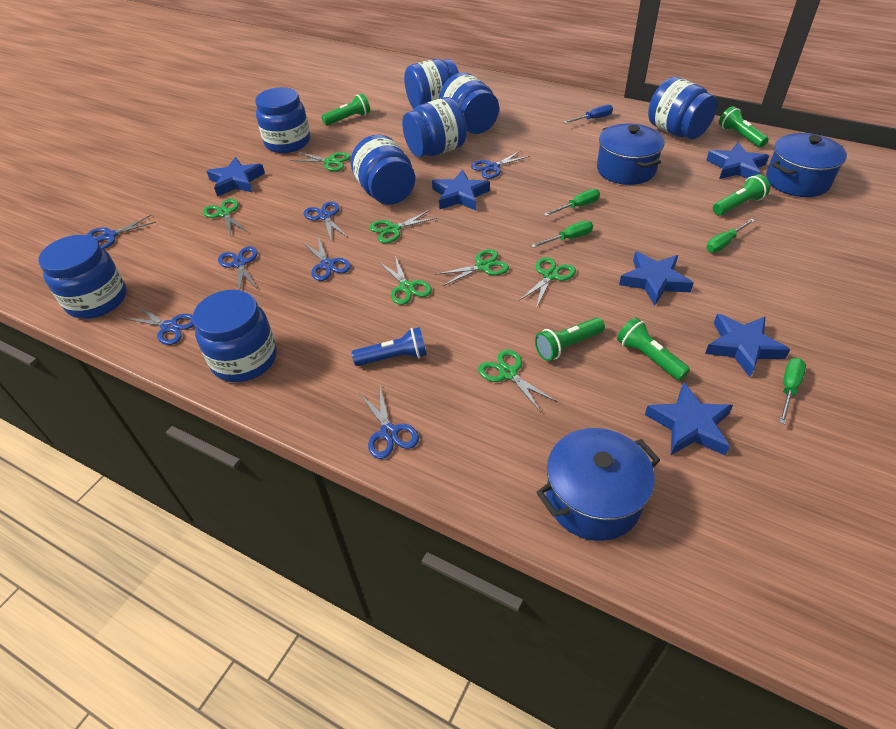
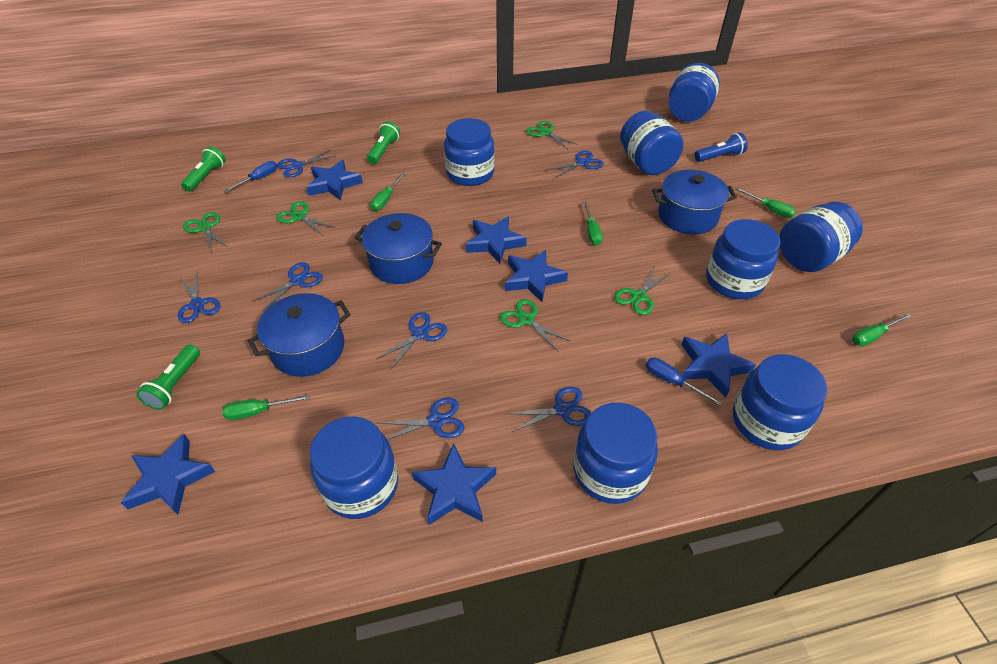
blue screwdriver: [564,104,613,124] = 1 -> [225,161,277,192] [646,358,722,406] = 2
green flashlight: [321,93,370,126] [535,317,605,361] [617,318,690,381] [713,174,770,216] [719,106,769,148] = 5 -> [136,345,200,410] [181,146,226,192] [367,121,400,164] = 3
green scissors: [203,199,246,236] [290,152,351,171] [370,210,437,243] [379,256,432,305] [435,249,509,286] [478,349,557,413] [519,257,576,308] = 7 -> [183,212,229,254] [276,201,335,235] [500,299,571,351] [526,121,578,149] [614,267,671,315] = 5
green screwdriver: [531,221,593,248] [544,189,600,216] [706,219,755,253] [779,358,806,425] = 4 -> [222,395,310,420] [370,173,405,211] [583,201,603,245] [735,187,796,218] [852,314,912,346] = 5

